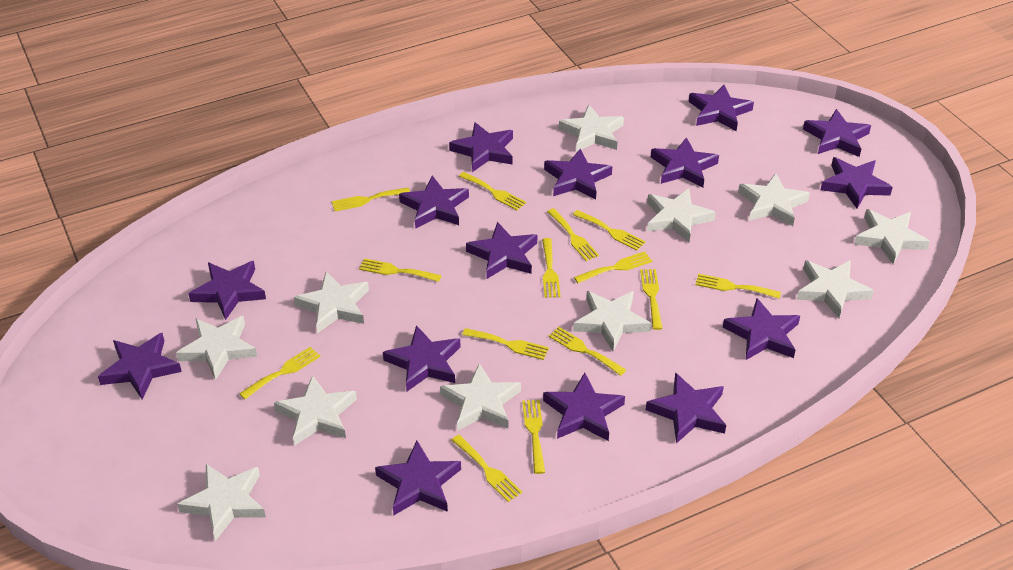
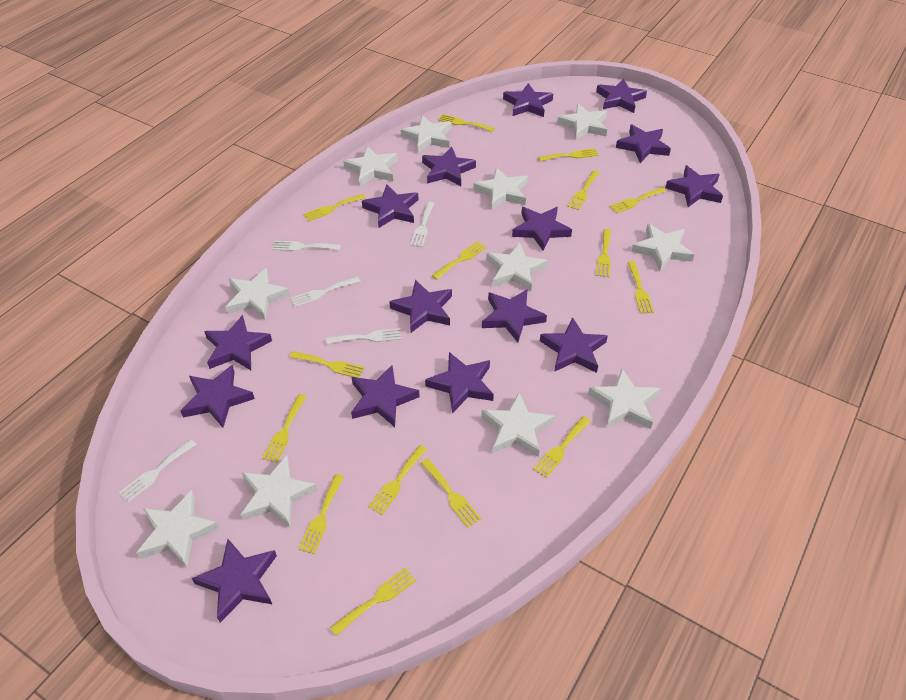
white fork: none = 0 -> [119,439,197,503] [272,241,341,251] [291,277,361,307] [326,328,402,344] [410,202,434,247] = 5
yellow fork: [239,347,320,399] [332,188,410,212] [359,258,441,282] [451,435,522,502] [459,172,526,210] [462,328,549,360] [522,400,545,474] [542,238,561,298] [547,208,599,261] [548,327,626,376] [573,210,645,251] [574,251,652,283] [640,269,663,330] [695,274,781,299] = 14 -> [262,394,307,463] [289,351,365,378] [299,474,344,554] [304,194,366,221] [330,568,416,636] [368,445,427,515] [421,458,481,528] [432,241,486,280] [439,114,495,132] [533,416,590,478] [538,148,598,161] [567,171,599,210] [596,229,611,277] [610,187,667,213] [627,261,654,314] = 15

